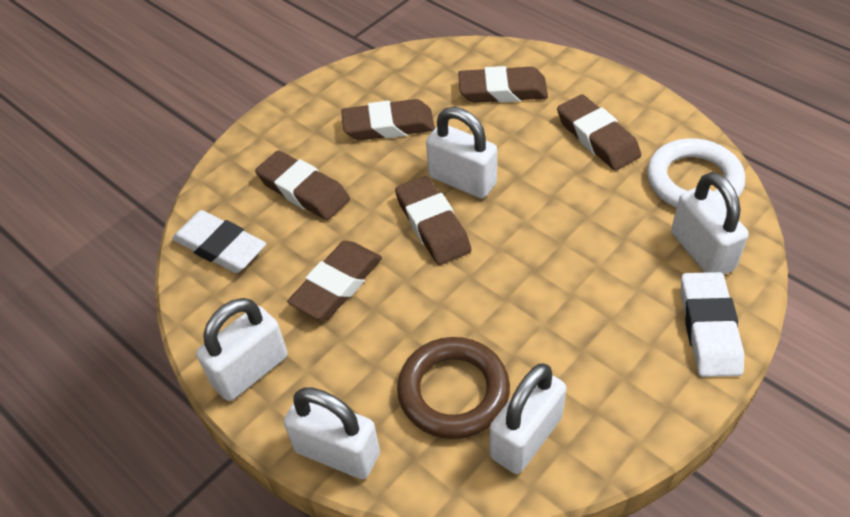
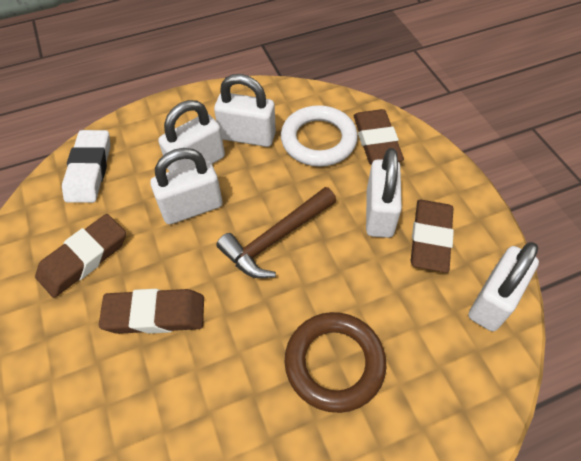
brown eraser: [255,150,350,220] [287,241,382,320] [341,99,435,141] [395,176,471,265] [458,66,548,103] [557,94,641,171] = 6 -> [35,214,126,298] [99,289,204,334] [354,109,404,165] [411,200,454,273] = 4
brown hammer: none = 0 -> [216,187,336,278] = 1
white eraser: [172,210,266,273] [681,272,744,377] = 2 -> [62,130,111,203] = 1

